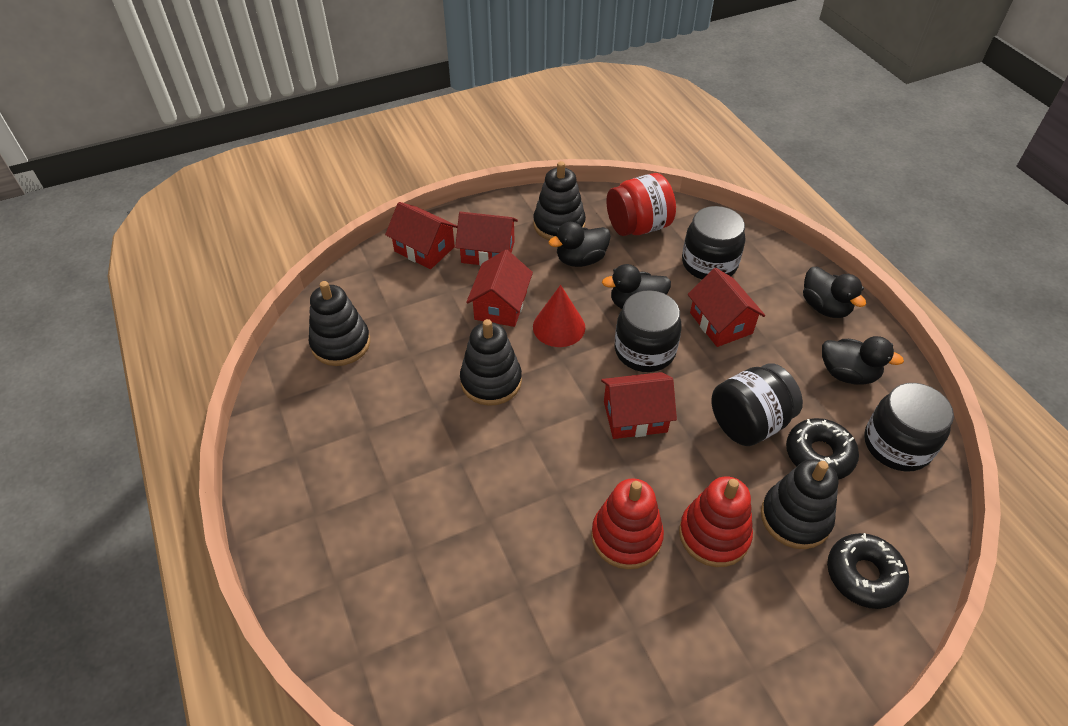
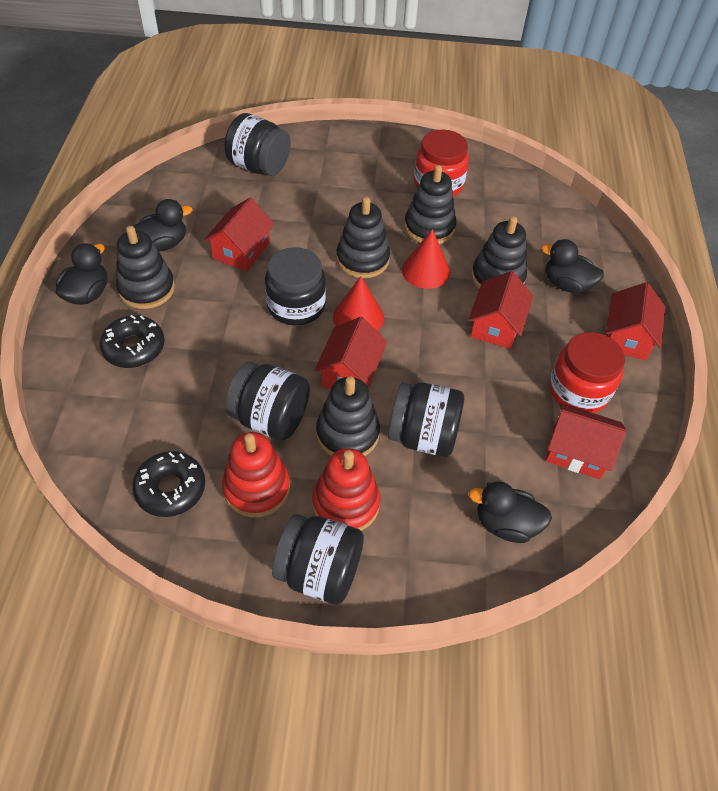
black jar: [615,290,682,372] [682,206,745,279] [711,363,803,446] [864,383,954,472] = 4 -> [224,113,290,176] [226,362,310,441] [265,247,326,326] [272,514,364,604] [388,382,464,457] = 5
black stacking toy: [309,281,370,366] [460,319,522,406] [533,161,586,240] [761,459,838,549] = 4 -> [116,226,175,309] [316,376,380,456] [336,197,390,278] [404,165,456,244] [471,216,527,289] = 5
red cone: [533,285,585,347] = 1 -> [333,276,384,331] [402,229,450,289] = 2
red jar: [606,173,676,236] = 1 -> [414,130,469,197] [549,332,625,413] = 2

